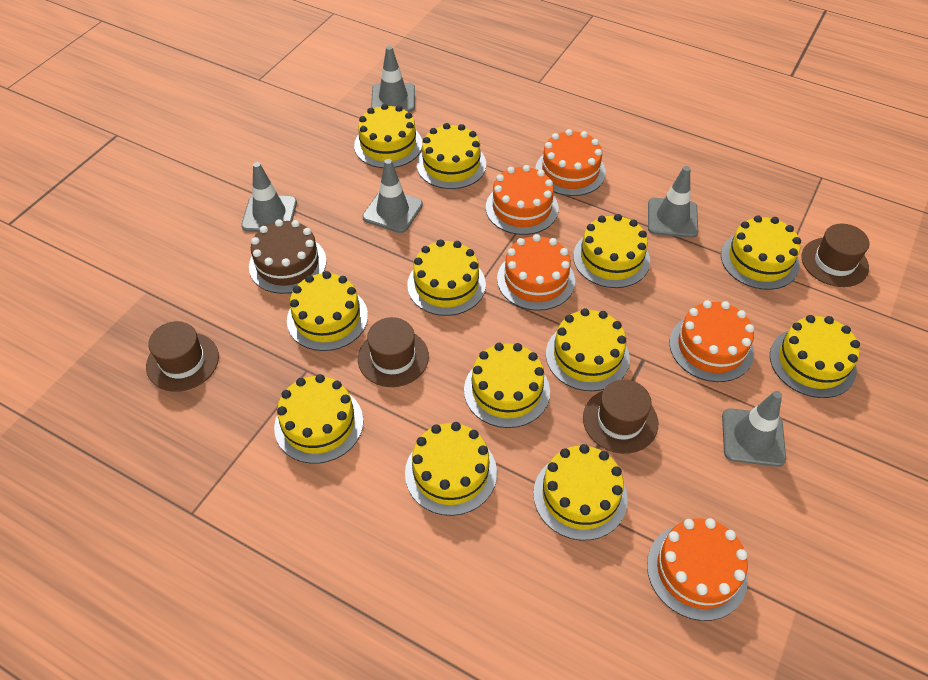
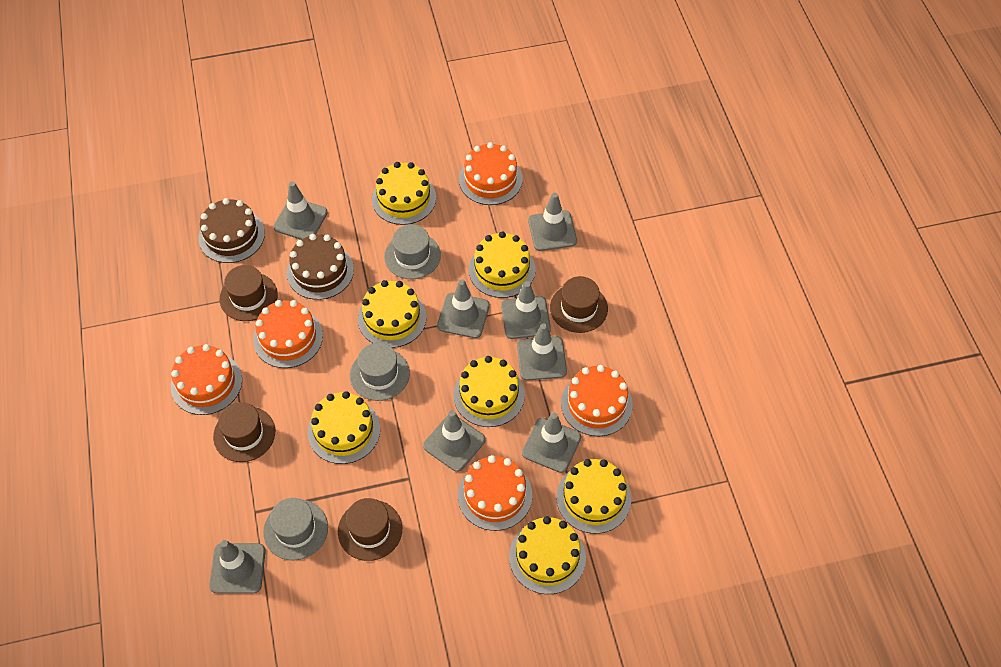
brown cake: [249,219,327,294] = 1 -> [199,198,265,263] [287,234,354,300] = 2
grey hat: none = 0 -> [263,498,328,560] [350,342,410,401] [384,224,441,279] = 3
grey traffic cone: [241,162,297,232] [362,159,423,233] [371,46,415,112] [648,166,698,238] [722,391,786,467] = 5 -> [209,540,266,594] [274,181,328,240] [423,410,485,472] [437,279,490,338] [501,281,551,339] [517,323,567,381] [522,413,581,473] [528,193,577,251] = 8
yellow cake: [274,374,363,464] [287,271,368,351] [354,104,422,168] [405,422,497,516] [407,239,486,316] [417,123,486,189] [464,343,550,428] [533,444,628,540] [546,308,630,391] [573,214,650,288] [721,215,801,290] [770,315,860,398] = 12 -> [308,391,380,464] [358,280,427,348] [372,162,436,225] [454,356,525,427] [469,231,536,298] [509,516,586,594] [556,459,631,534] = 7

